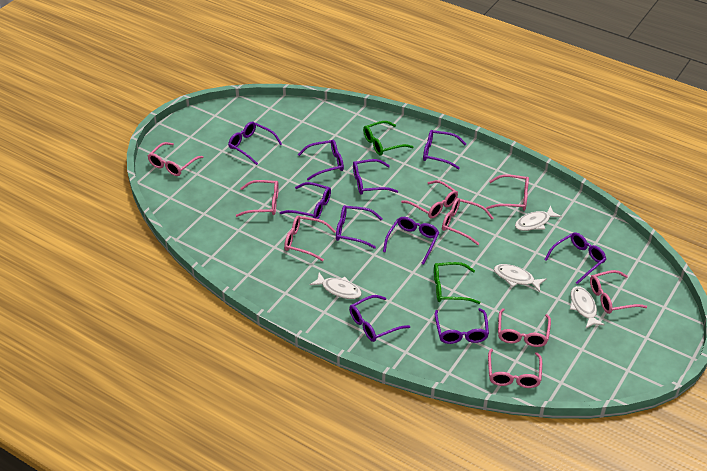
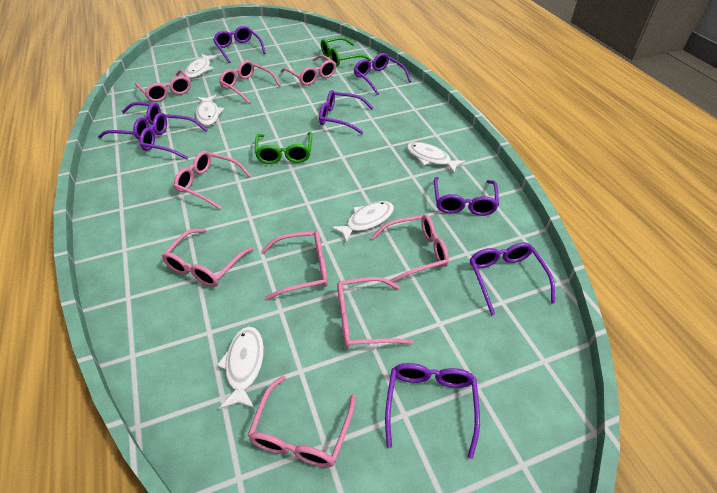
purple glasses: [228,122,282,165] [280,182,331,219] [298,140,344,180] [336,205,383,249] [349,295,410,342] [353,159,398,195] [383,217,439,265] [423,130,466,170] [435,308,489,344] [544,233,606,284] = 10 -> [98,102,161,139] [139,113,208,160] [213,26,266,63] [319,90,373,134] [354,53,411,95] [385,363,480,459] [434,177,499,216] [470,243,555,316] = 8
white fish: [310,273,362,299] [494,264,547,292] [515,206,562,231] [570,286,605,328] = 4 -> [185,54,218,78] [196,95,224,126] [217,326,264,409] [331,201,394,243] [407,142,465,173] = 5

